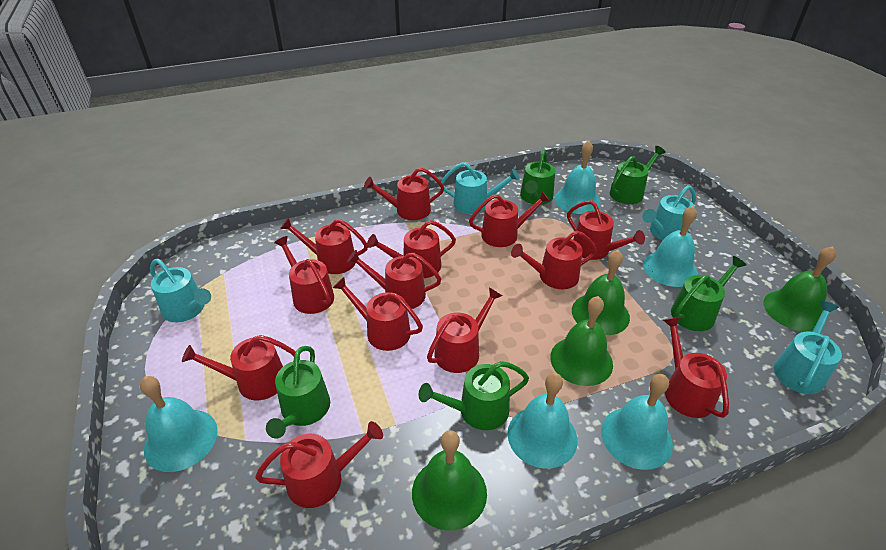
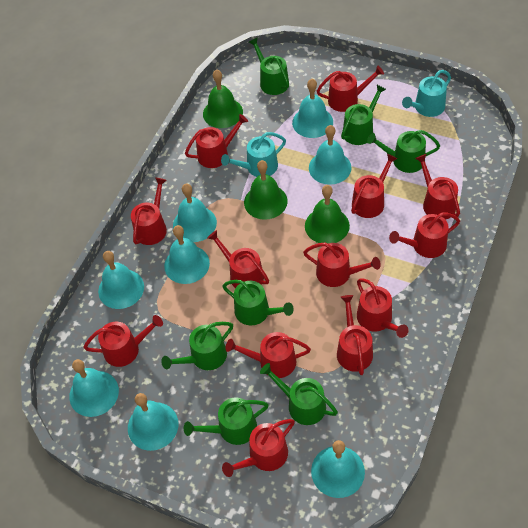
green bell: [412,430,487,530] [550,296,613,386] [572,250,630,335] [764,246,836,332] = 4 -> [203,69,243,128] [244,160,288,220] [305,185,350,244] = 3
green watering can: [266,346,330,439] [419,361,529,430] [520,150,555,205] [610,146,666,204] [671,256,747,331] = 5 -> [161,322,233,370] [184,397,269,445] [222,280,294,326] [249,37,289,95] [260,363,338,425] [341,85,386,145] [367,130,440,173] = 7
turquoise bell: [140,376,218,472] [507,373,578,469] [554,141,601,214] [601,374,673,470] [643,206,698,287] = 5 -> [69,359,119,417] [98,251,144,309] [128,393,178,451] [164,225,210,284] [173,183,217,242] [292,79,333,138] [309,125,352,185] [311,440,365,498] = 8
turquoise watering can: [150,259,211,322] [441,162,520,214] [642,185,696,240] [774,301,842,394] = 4 -> [221,132,286,177] [402,70,451,117] = 2

